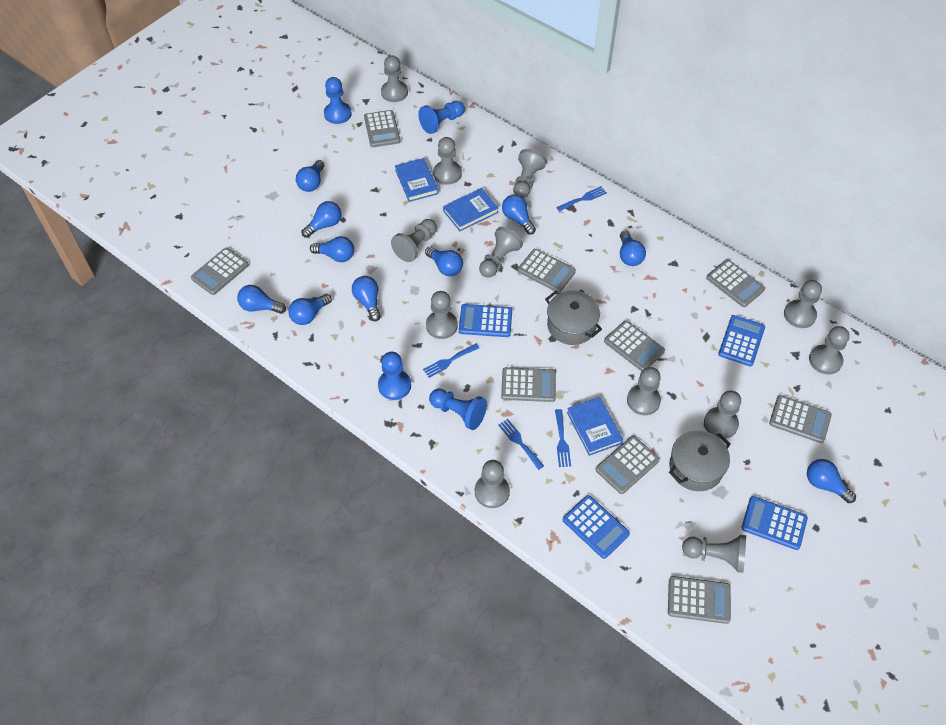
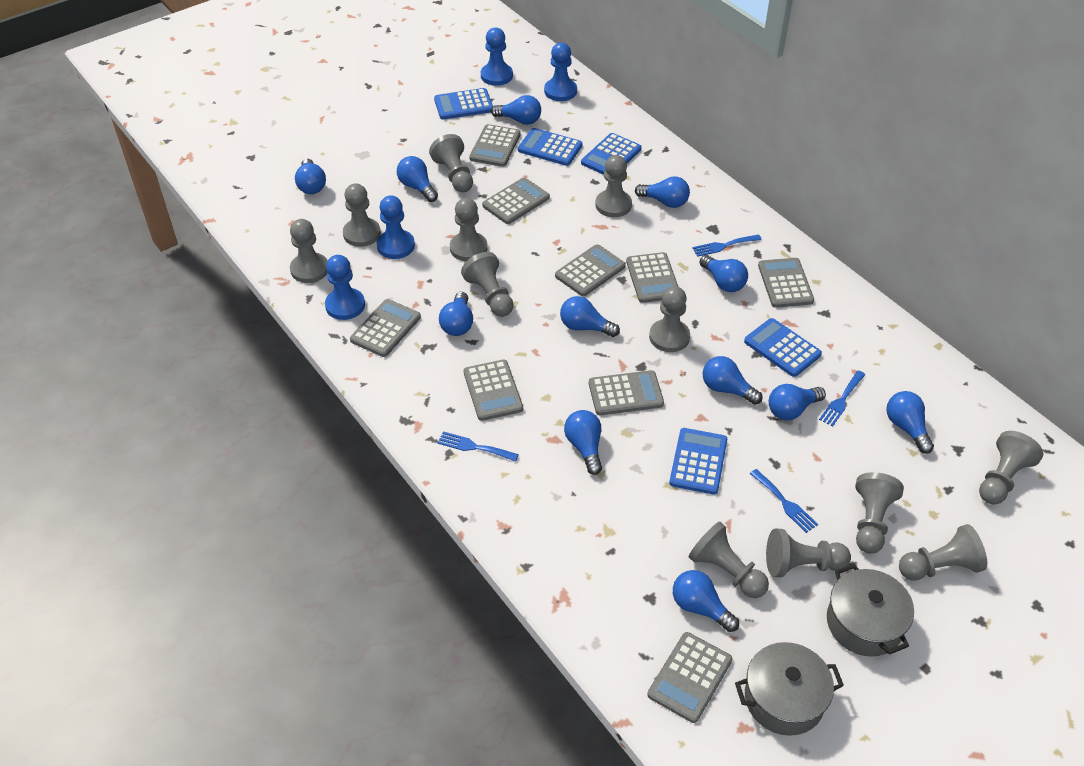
blue book: [395,158,439,202] [443,188,499,231] [567,397,623,456] = 3 -> none = 0
blue calculator: [459,304,512,337] [563,495,630,559] [718,315,765,367] [741,496,808,550] = 4 -> [434,88,493,120] [518,128,582,166] [581,133,642,175] [669,428,727,495] [744,318,822,377] = 5
blue light bulb: [237,285,286,314] [288,294,332,325] [296,160,324,192] [302,201,341,238] [310,236,354,262] [352,276,381,321] [425,247,463,276] [502,194,536,235] [620,231,646,266] [807,459,856,503] = 10 -> [295,158,326,194] [397,156,438,202] [439,292,473,336] [491,95,541,125] [560,296,620,337] [564,410,602,475] [635,176,690,208] [673,570,739,632] [699,255,748,292] [703,356,763,405] [769,384,826,420] [886,391,934,454] = 12

